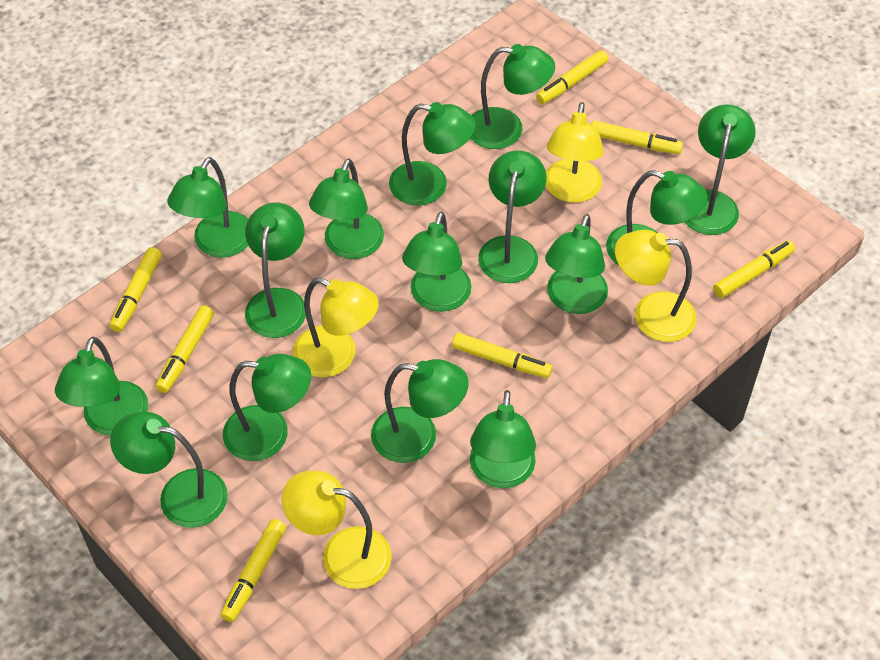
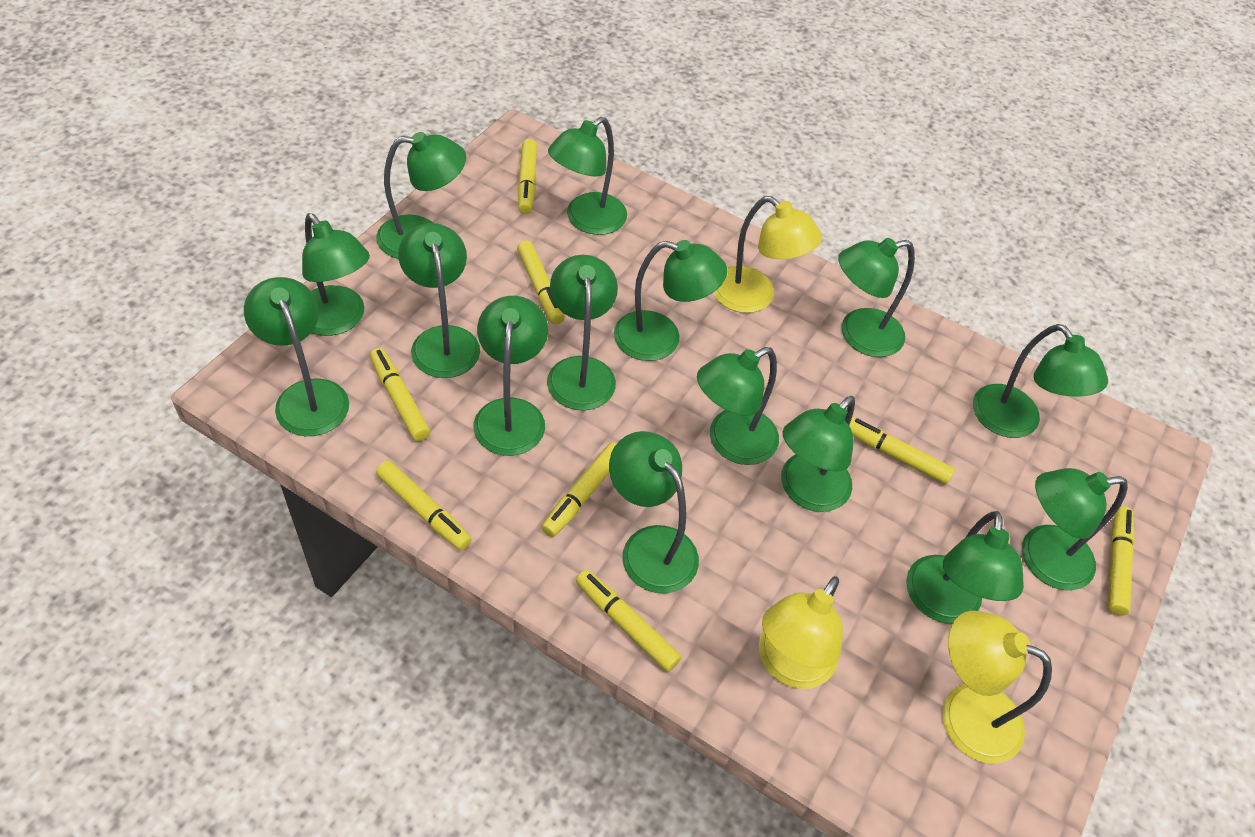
yellow lamp: [282,471,392,589] [293,278,379,377] [546,102,604,203] [615,230,697,342] = 4 -> [713,196,822,313] [759,576,843,689] [942,611,1052,764] = 3
yellow marker: [110,247,162,332] [155,305,214,393] [221,519,286,622] [452,333,553,378] [536,50,608,104] [591,121,683,154] [713,240,795,298] = 7 -> [370,348,430,441] [376,461,472,550] [517,241,565,324] [518,139,537,214] [541,442,617,537] [576,570,681,672] [849,417,955,485] [1108,506,1135,616] = 8

